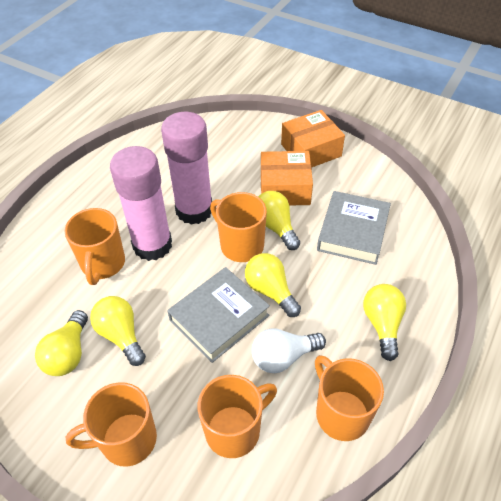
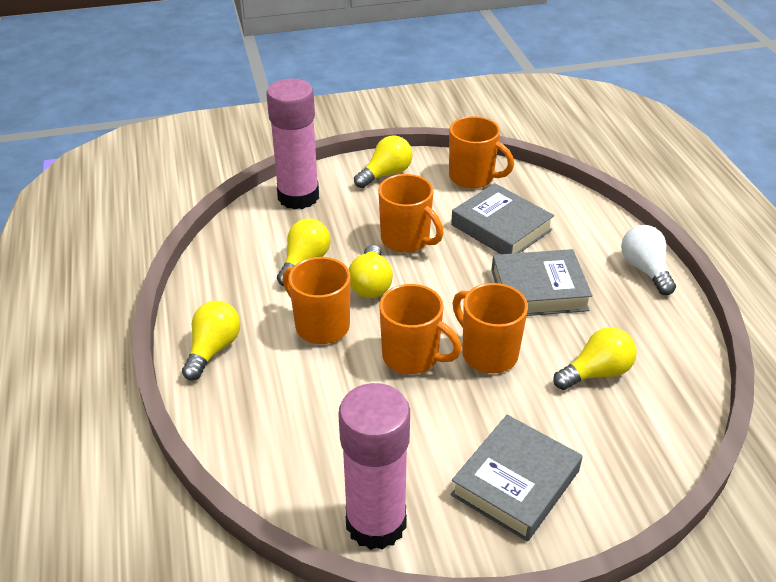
grey book: [167,267,270,363] [317,191,391,265] = 2 -> [451,183,554,254] [451,415,583,542] [491,249,592,316] = 3
orange box: [261,151,313,205] [281,110,345,168] = 2 -> none = 0

